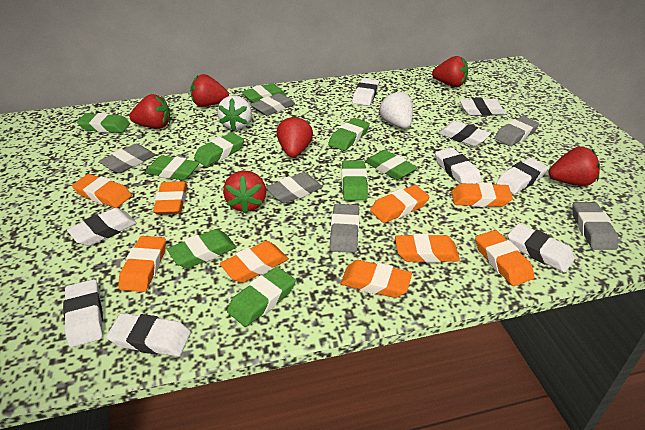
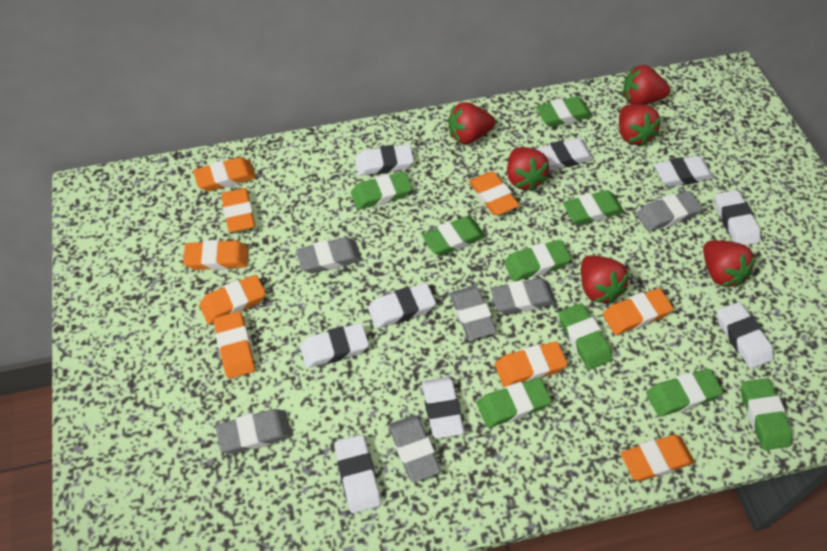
white strawberry: [217,95,252,131] [379,90,413,128] = 2 -> none = 0

